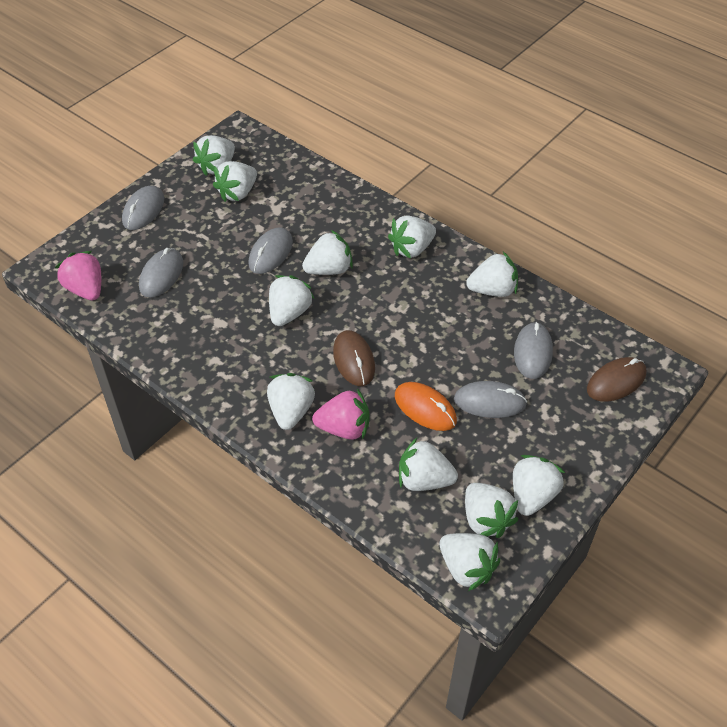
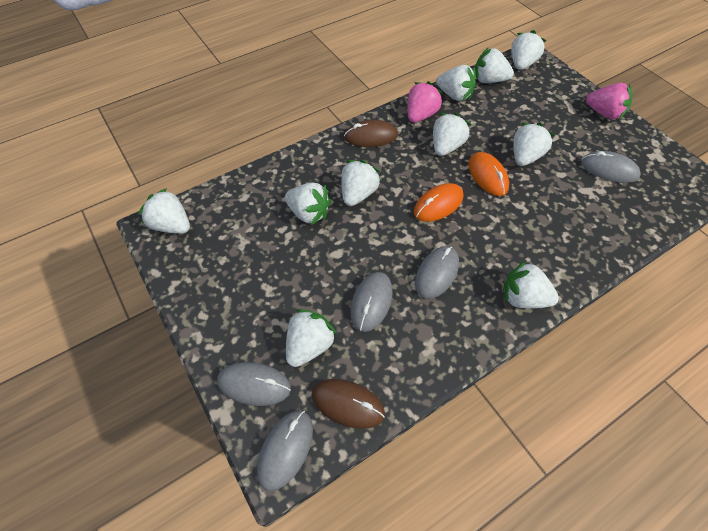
orange mouse: [395,382,457,431] = 1 -> [414,183,463,222] [468,152,509,196] = 2
white strawberry: [193,135,235,176] [213,161,257,202] [267,373,315,430] [269,275,314,326] [302,230,353,275] [388,215,436,259] [399,438,458,491] [440,533,500,591] [465,483,519,538] [466,252,518,297] [513,455,565,516] = 11 -> [139,188,190,234] [285,182,331,226] [286,309,337,367] [341,160,381,206] [433,113,471,156] [436,65,476,101] [475,47,514,83] [503,260,559,308] [511,30,546,70] [514,123,555,166] = 10

